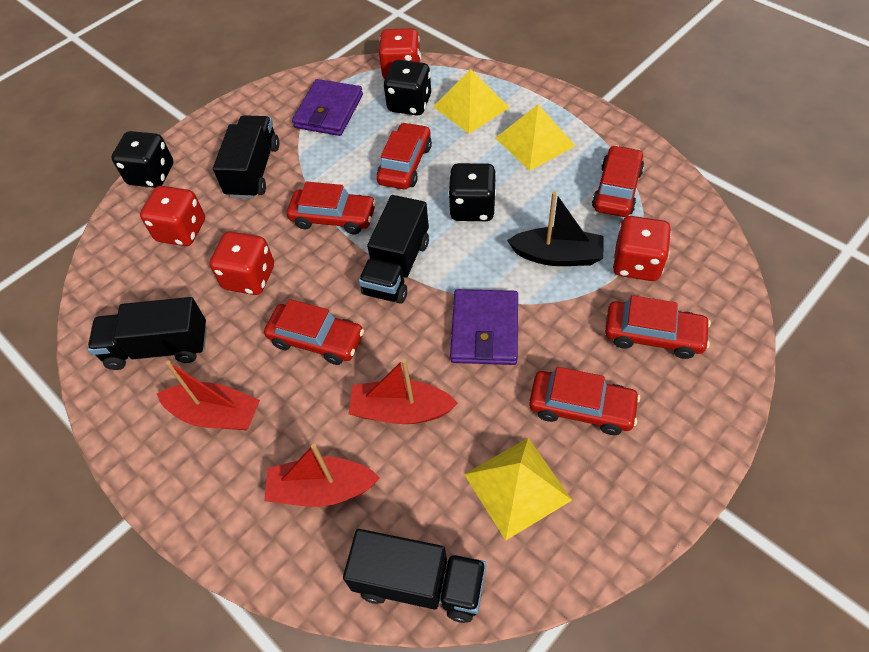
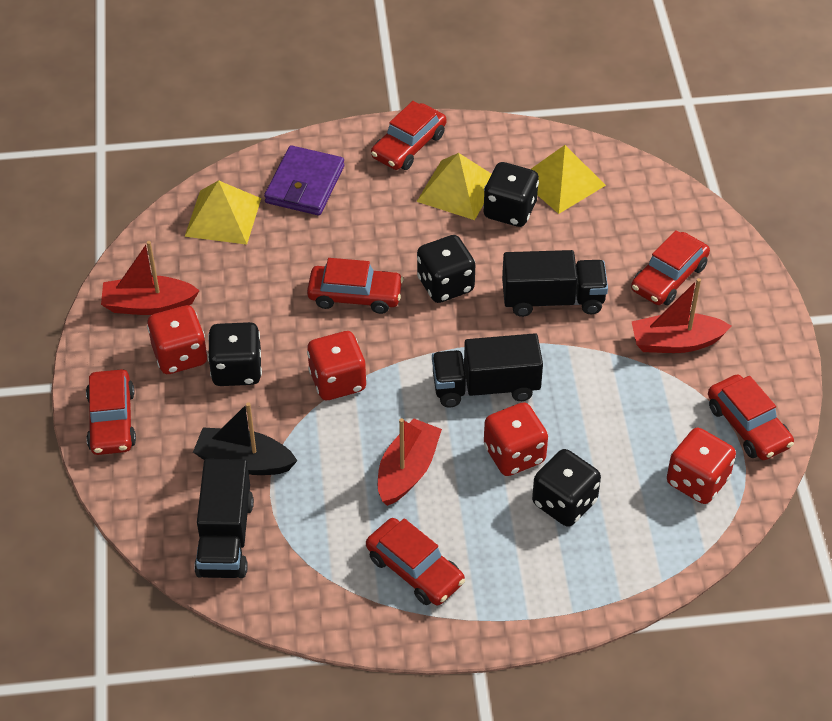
black dice: [111,131,174,188] [383,60,431,115] [448,163,497,221] = 3 -> [208,322,262,386] [417,235,475,303] [483,162,539,227] [532,449,601,527] = 4
black truck: [88,297,207,370] [213,115,279,199] [343,529,486,623] [359,195,429,304] = 4 -> [194,459,254,578] [432,333,543,408] [502,250,608,317] = 3
purple wallet: [292,79,363,136] [450,289,518,365] = 2 -> [264,145,344,215] = 1

